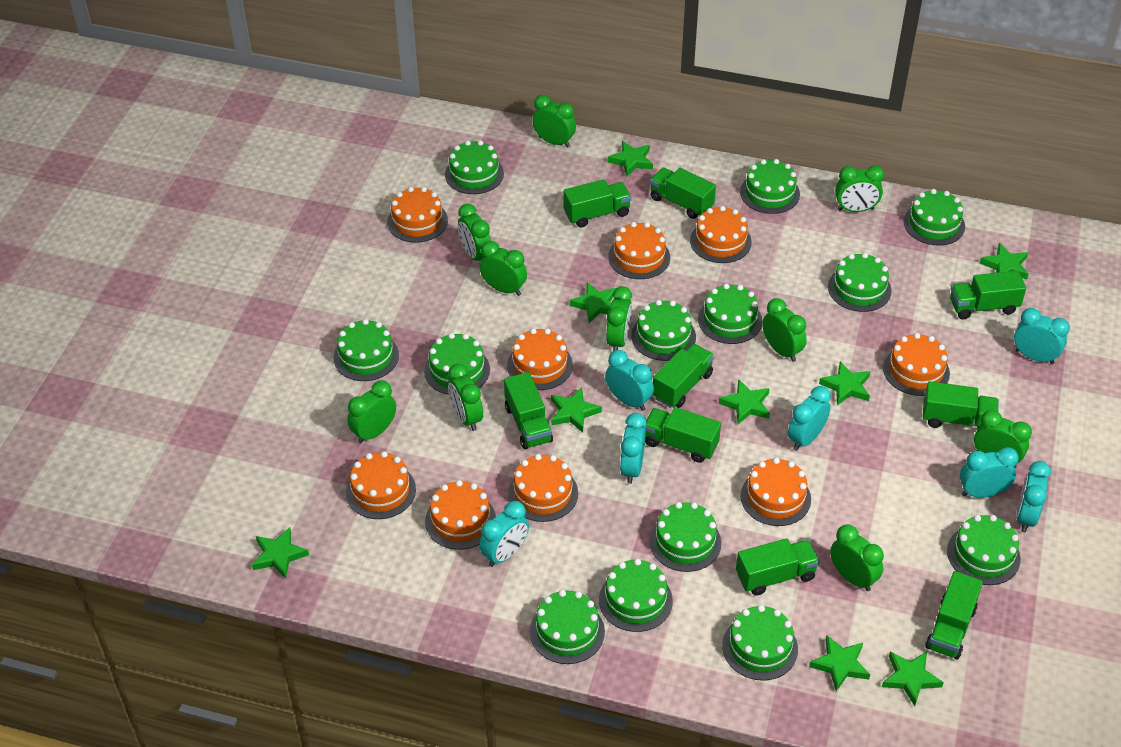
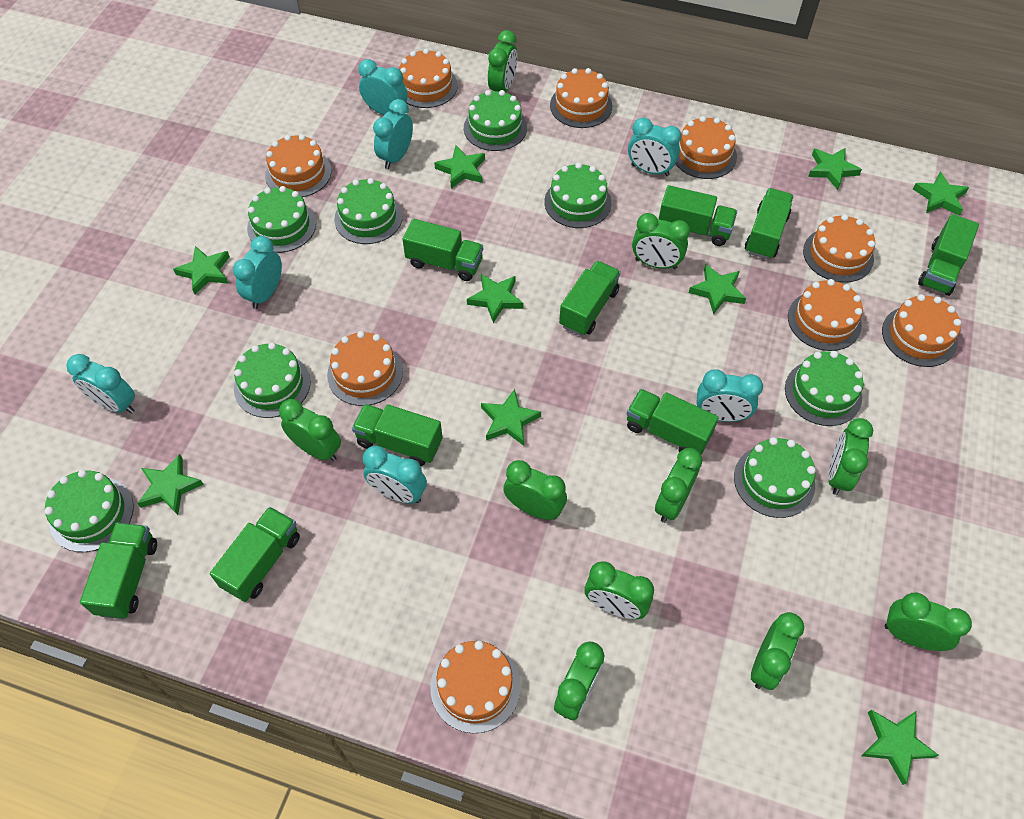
green cake: [334,319,399,381] [424,333,490,395] [445,140,504,194] [530,590,605,664] [599,558,673,632] [631,300,696,361] [649,502,721,572] [698,284,762,344] [722,605,798,681] [740,159,800,214] [828,253,892,312] [904,189,965,245] [947,515,1021,585] = 13 -> [45,470,134,552] [234,342,310,418] [247,186,316,253] [334,178,403,244] [464,90,527,151] [544,163,611,228] [734,437,816,518] [785,351,863,426] = 8

